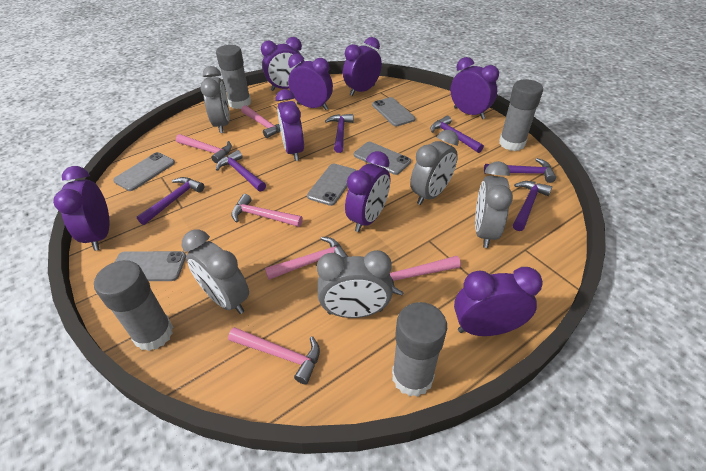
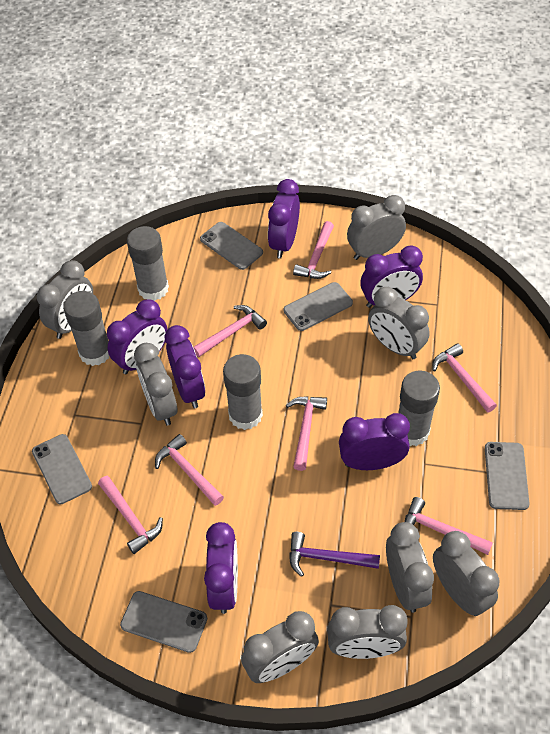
grey clock: [182,230,249,314] [200,66,230,133] [317,250,393,318] [410,130,459,205] [475,161,513,248] = 5 -> [37,260,93,339] [134,343,177,426] [241,611,319,683] [327,605,408,659] [347,195,406,260] [368,287,430,359] [386,522,434,613] [433,531,499,616] = 8
pink hammer: [176,134,232,163] [228,327,320,384] [231,194,303,227] [241,105,281,138] [265,237,348,280] [390,256,461,295] = 6 -> [98,476,163,554] [155,434,224,506] [193,305,267,357] [286,396,327,471] [293,221,334,279] [404,497,493,555] [432,343,497,413] = 7
purple clock: [53,166,109,251] [261,37,304,91] [276,89,304,161] [288,54,333,110] [343,37,382,96] [345,151,390,232] [451,57,499,119] [454,267,543,336] = 8 -> [107,299,168,374] [165,325,205,408] [204,522,238,614] [268,179,300,259] [339,413,410,470] [360,246,423,308] = 6
purple hammer: [137,177,204,225] [216,150,266,192] [325,114,354,153] [431,116,484,153] [484,158,556,183] [513,181,552,231] = 6 -> [289,532,380,577] = 1

